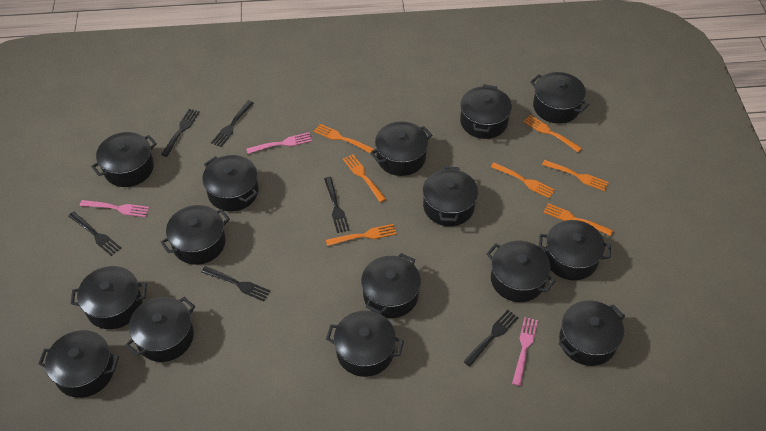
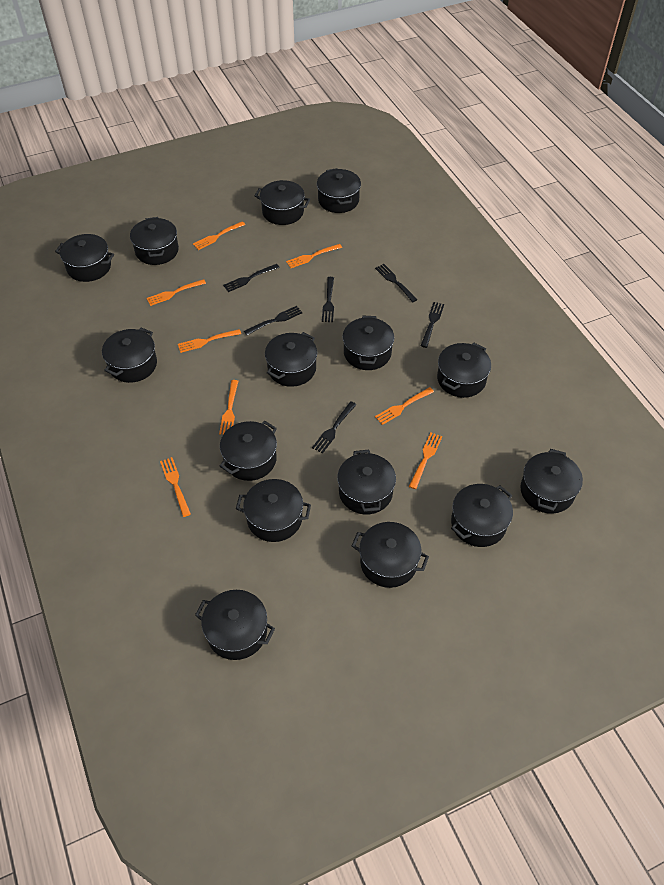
orange fork: [314,124,374,153] [326,224,397,246] [343,154,386,202] [491,162,555,198] [523,115,582,152] [542,160,609,191] [543,203,613,236] = 7 -> [146,279,206,306] [160,457,191,517] [178,329,241,353] [193,221,245,250] [219,380,238,435] [286,244,342,268] [375,387,434,425] [409,433,442,489] = 8
pink fork: [80,200,150,217] [246,132,312,154] [512,317,538,386] = 3 -> none = 0

